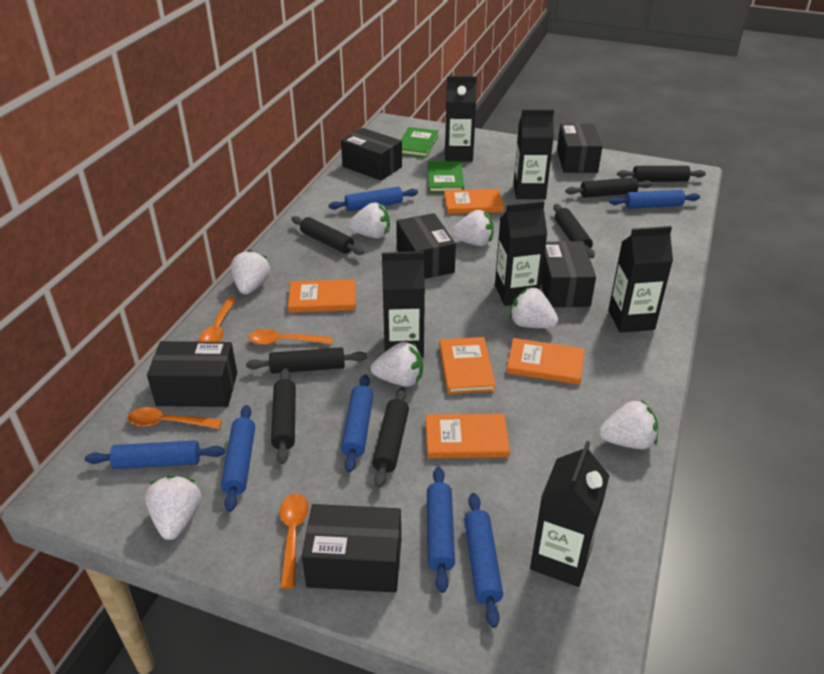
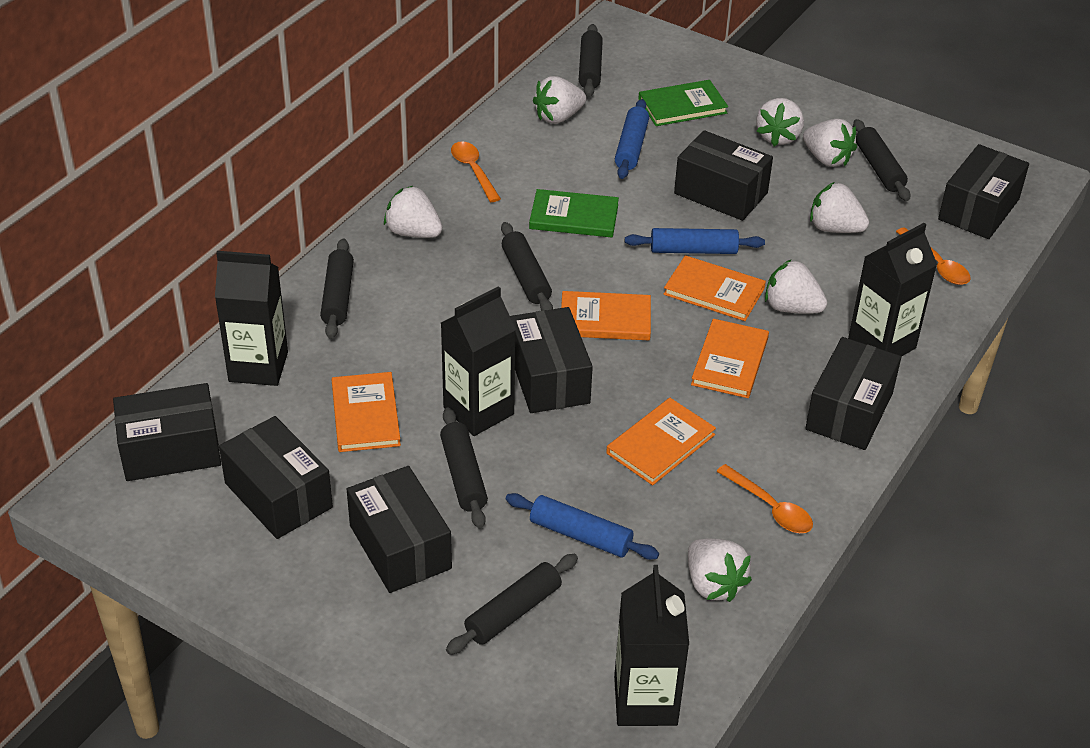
black box: [147,341,237,407] [302,504,401,592] [341,128,402,181] [396,213,456,279] [541,241,596,307] [557,123,602,173] = 6 -> [113,383,221,481] [219,416,333,539] [347,466,452,593] [510,307,593,413] [674,130,773,221] [805,337,901,450] [938,144,1029,239] = 7
black carton: [382,251,425,358] [445,76,477,162] [495,201,547,306] [513,109,554,199] [530,441,610,587] [608,226,673,333] = 6 -> [215,251,288,386] [441,286,516,436] [614,565,689,726] [848,223,937,357] = 4
black rolling pin: [246,347,367,374] [271,368,296,464] [291,216,364,255] [372,387,409,488] [553,204,595,258] [565,177,653,198] [617,166,706,182] = 7 -> [320,238,354,339] [440,408,488,529] [446,554,578,654] [501,222,553,311] [579,24,603,97] [853,119,910,201] = 6
blue rolling pin: [85,440,225,469] [221,405,255,512] [329,187,418,211] [341,375,373,472] [427,467,455,593] [464,493,503,628] [609,190,700,209] = 7 -> [505,493,659,560] [615,99,649,179] [625,228,765,254] = 3
orange spoon: [128,407,222,429] [199,298,236,342] [249,329,333,345] [280,494,309,588] = 4 -> [451,141,501,202] [716,464,813,533] [896,227,971,285] = 3

